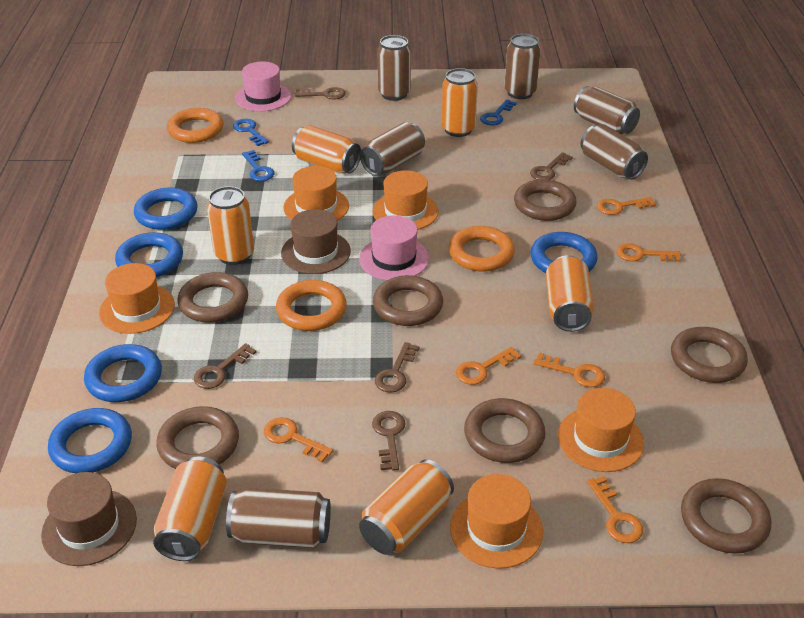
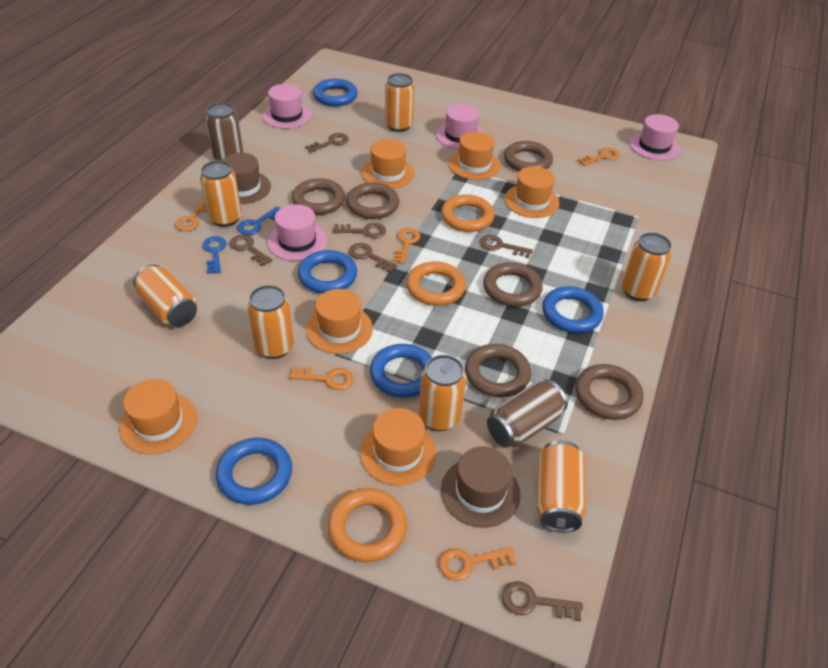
blue key: [233,119,269,146] [242,150,275,181] [480,100,517,125] = 3 -> [202,236,227,274] [237,206,280,235] = 2
brown can: [226,488,331,548] [360,122,425,176] [377,35,411,101] [504,34,541,99] [574,86,640,135] [580,124,648,180] = 6 -> [206,102,243,161] [487,380,567,447] = 2
brown key: [194,343,257,389] [295,87,346,99] [372,411,405,471] [375,342,420,393] [530,152,573,180] = 5 -> [230,234,273,266] [305,133,349,153] [333,223,386,238] [349,243,397,273] [480,235,533,258] [502,581,583,621] = 6
brown ring: [156,406,239,469] [177,272,248,323] [373,275,443,326] [464,398,545,463] [514,179,577,221] [671,327,748,383] [681,478,771,554] = 7 -> [292,178,345,215] [346,182,399,219] [465,344,531,398] [483,262,543,307] [504,141,553,171] [575,364,644,420] = 6
orange can: [153,456,227,561] [207,186,254,265] [292,125,361,174] [359,459,454,555] [441,68,478,137] [546,255,594,332] = 6 -> [133,264,197,327] [200,161,242,227] [247,285,294,359] [385,73,415,132] [419,355,467,431] [537,440,586,533] [622,232,672,301] = 7
orange hat: [99,263,175,334] [283,166,349,221] [372,170,439,230] [450,474,543,569] [558,388,644,472] = 5 -> [119,379,197,454] [306,289,373,354] [360,408,436,486] [362,139,415,189] [449,131,501,180] [505,166,559,218] = 6
orange key: [264,417,333,462] [456,347,521,385] [533,352,605,387] [587,476,643,543] [597,197,656,215] [617,243,681,262] = 6 -> [175,199,207,232] [289,366,353,390] [393,228,420,264] [439,547,516,581] [578,148,620,166] = 5
pink hat: [235,62,291,111] [359,215,429,280] = 2 -> [262,84,311,129] [267,204,327,261] [436,104,484,149] [630,114,680,160] = 4

